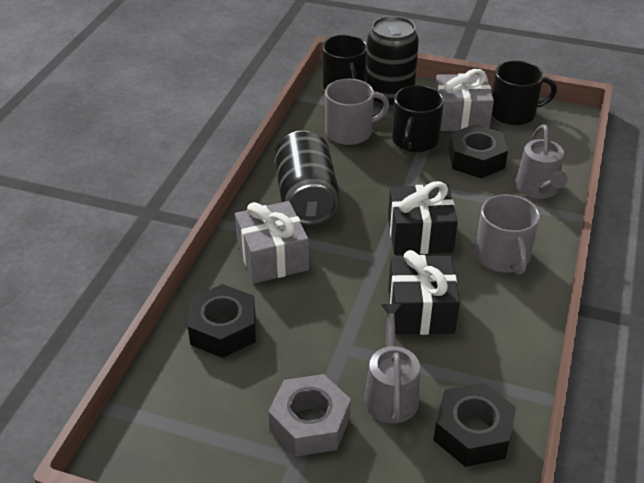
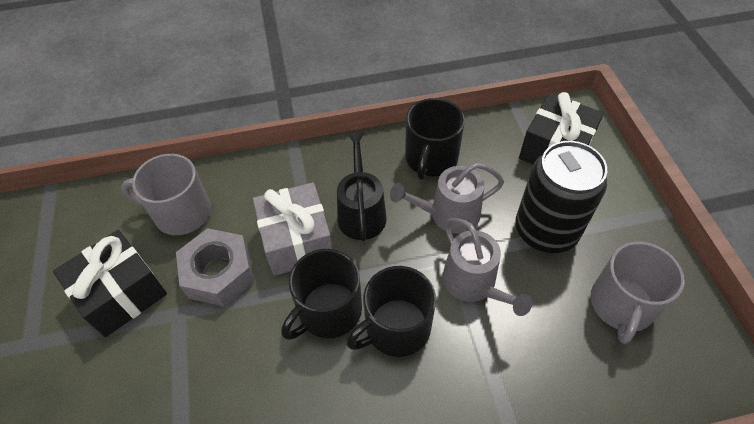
black can: [274,130,339,225] [366,16,419,109] = 2 -> [515,141,607,253] = 1
black nut: [188,284,256,358] [433,382,516,467] [449,124,508,178] = 3 -> none = 0
black watering can: none = 0 -> [337,133,386,241] = 1
grey gift: [235,201,309,283] [435,69,494,131] = 2 -> [253,182,333,276] = 1

